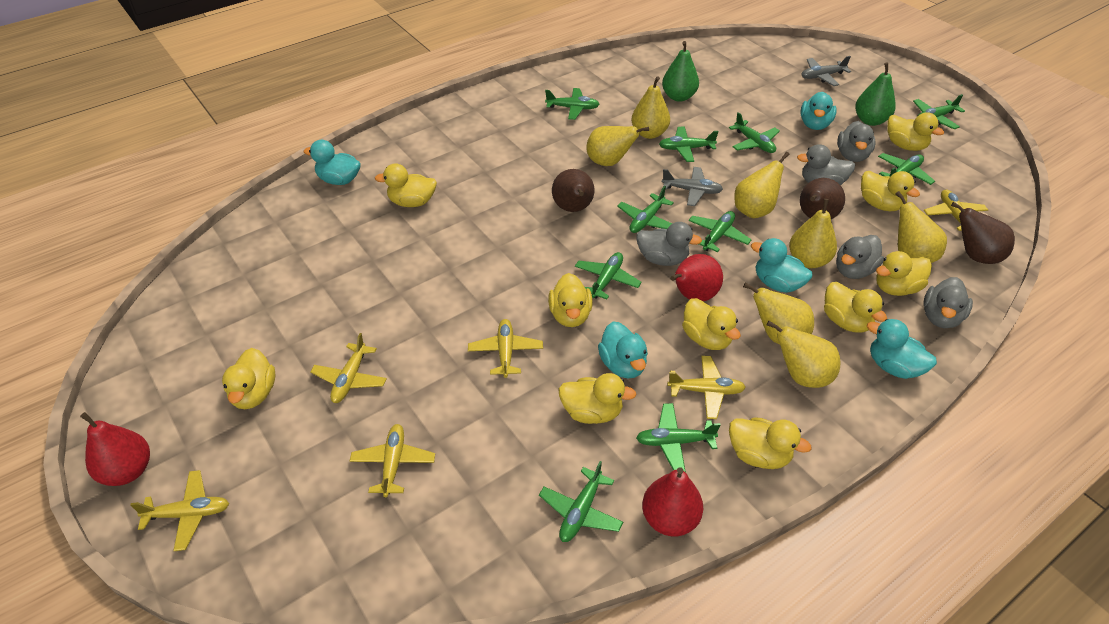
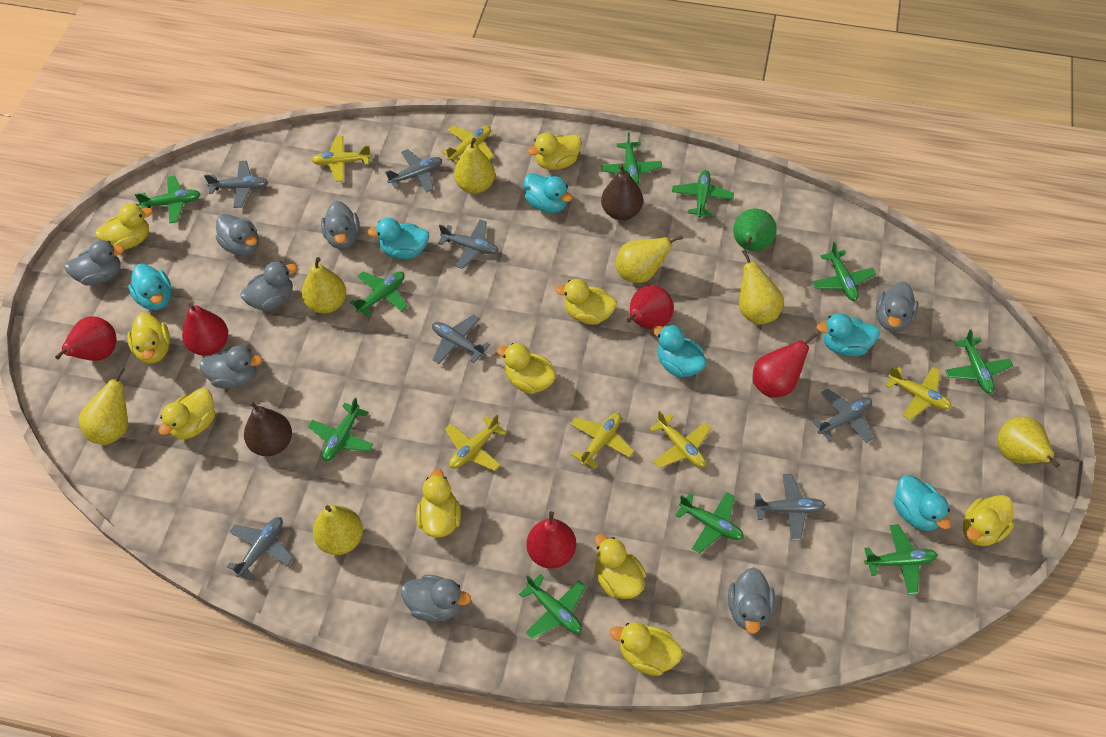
brown pear: [552,169,594,212] [800,178,845,219] [951,202,1015,264] = 3 -> [244,401,292,456] [601,164,643,220] = 2
green pear: [662,41,699,102] [855,62,896,126] = 2 -> [733,209,777,251] = 1
grey duck: [636,222,702,266] [797,144,855,185] [836,235,884,279] [837,121,876,162] [923,277,973,328] = 5 -> [64,240,124,286] [199,346,262,389] [216,214,259,256] [241,261,297,311] [321,201,360,249] [401,575,471,622] [728,567,775,634] [876,282,919,332] = 8
grey plane: [662,167,723,206] [802,56,851,86] = 2 -> [204,161,268,208] [227,517,294,580] [385,149,442,192] [432,315,490,364] [438,219,498,269] [753,474,825,540] [812,389,873,443] = 7
red pear: [80,412,150,486] [642,467,703,536] [670,254,723,301] = 3 -> [55,316,117,361] [182,303,228,356] [526,511,576,569] [627,285,674,330] [753,332,817,398] = 5
turquoise duck: [304,140,361,185] [598,322,648,379] [751,238,813,293] [800,92,837,130] [867,319,937,379] = 5 -> [128,264,171,310] [368,218,429,259] [524,173,572,213] [652,324,707,378] [816,313,880,356] [894,475,951,531] = 6

